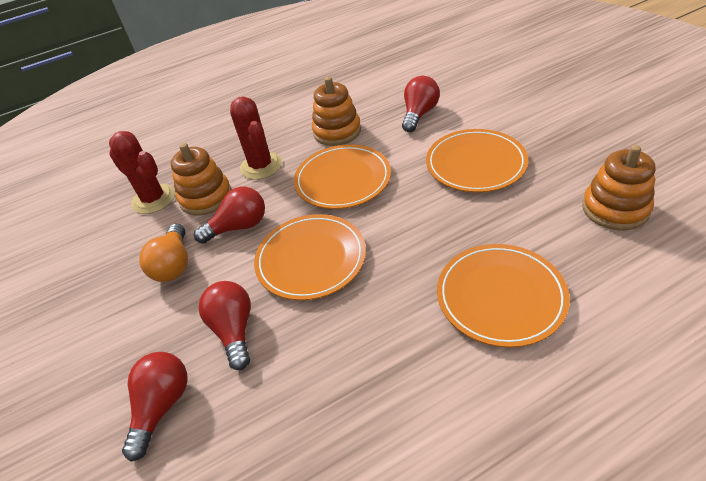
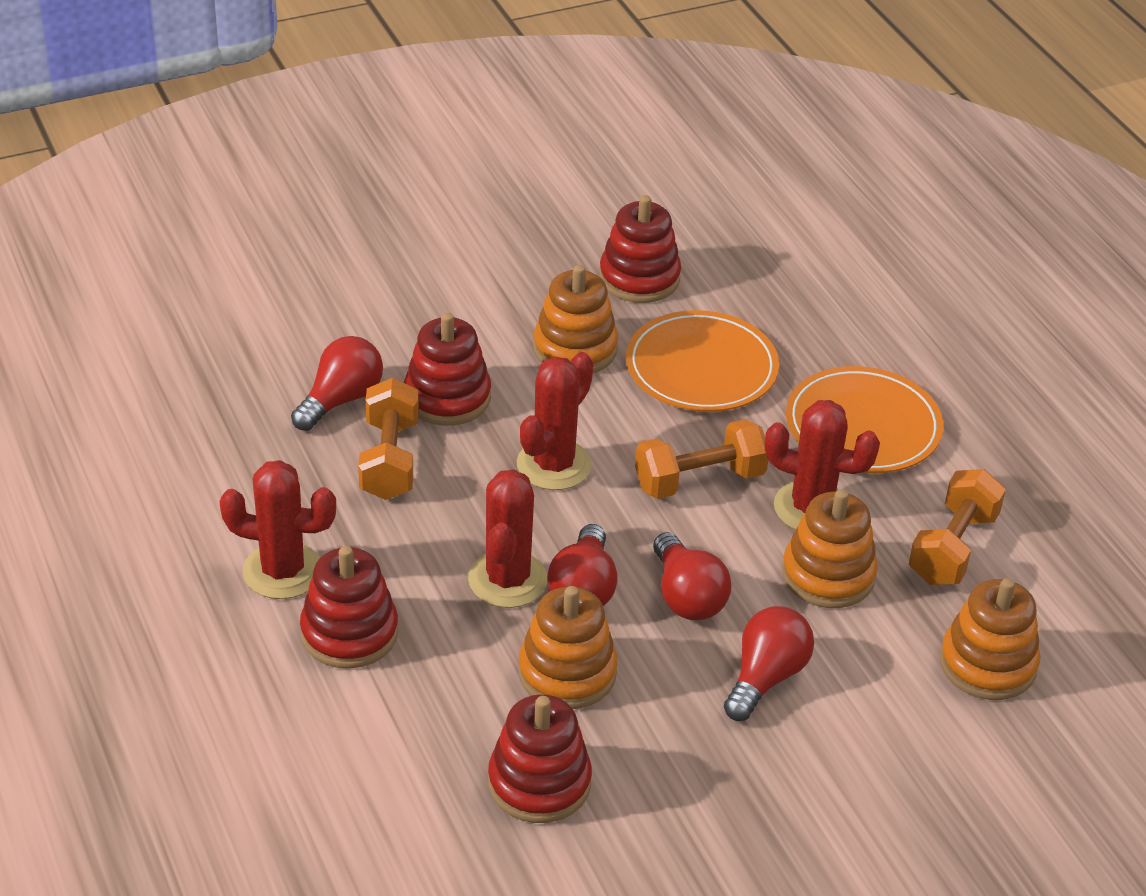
orange dumbbell: none = 0 -> [358,378,419,500] [635,419,768,499] [909,469,1006,585] = 3
orange light bulb: [139,224,188,282] = 1 -> none = 0
orange plate: [254,214,366,300] [294,144,391,209] [426,129,528,193] [437,244,570,348] = 4 -> [626,310,779,412] [786,366,943,473] = 2
orange stacking toy: [171,143,232,216] [312,77,361,146] [582,145,656,231] = 3 -> [518,586,617,709] [533,265,618,373] [782,489,878,608] [940,578,1040,700] = 4
red cactus: [109,131,175,214] [230,97,282,180] = 2 -> [219,460,336,599] [468,469,547,608] [517,352,594,490] [765,400,880,530] = 4
red stacking toy: none = 0 -> [300,546,398,669] [404,313,491,426] [488,694,592,823] [599,195,681,303] = 4

